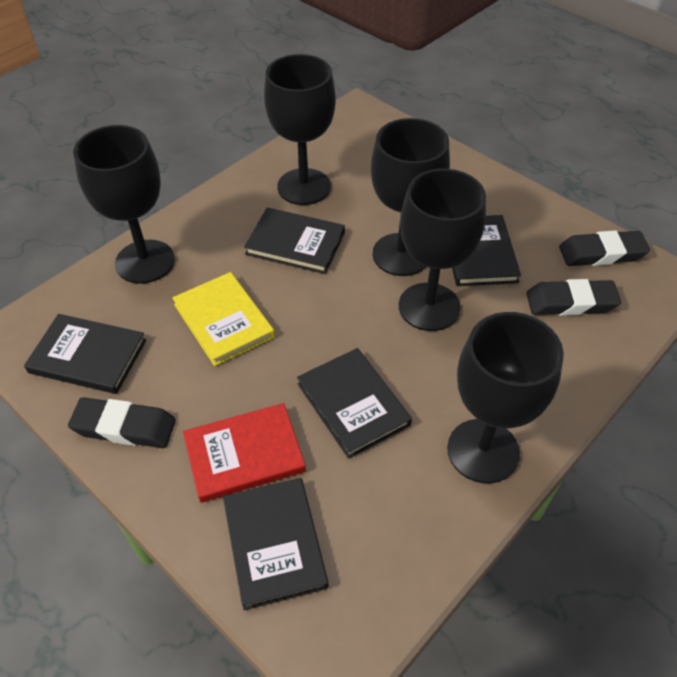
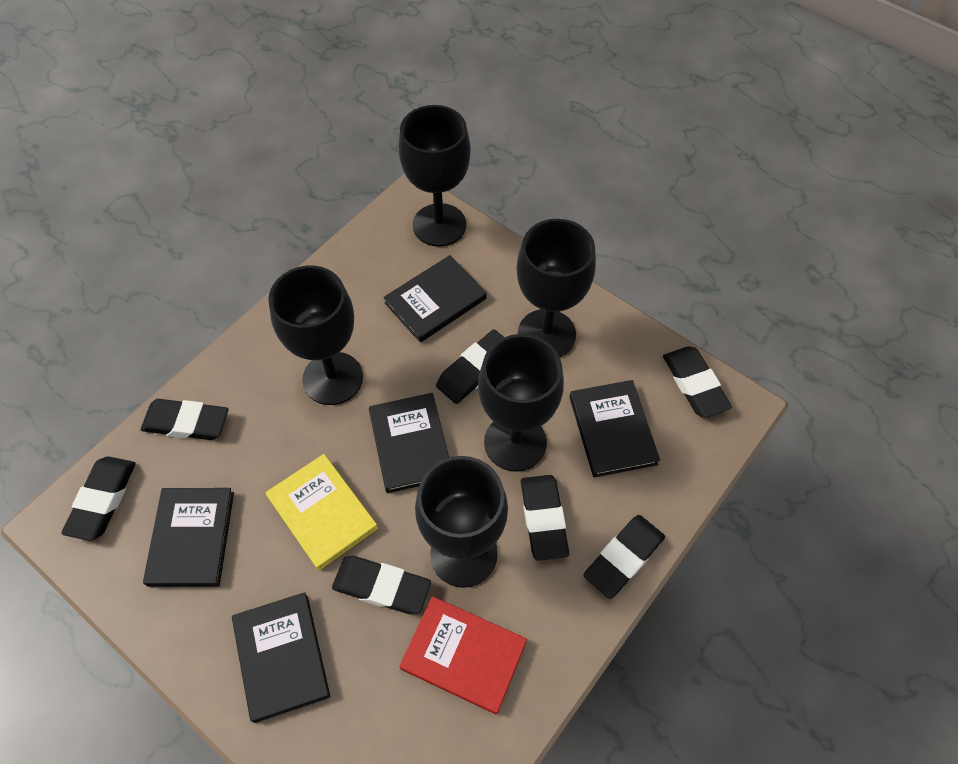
black eraser: [68,397,176,448] [526,279,621,316] [559,230,650,266] = 3 -> [61,456,136,541] [141,399,228,440] [332,556,431,614] [436,329,504,404] [521,475,569,561] [583,515,665,599] [663,346,732,418] = 7

